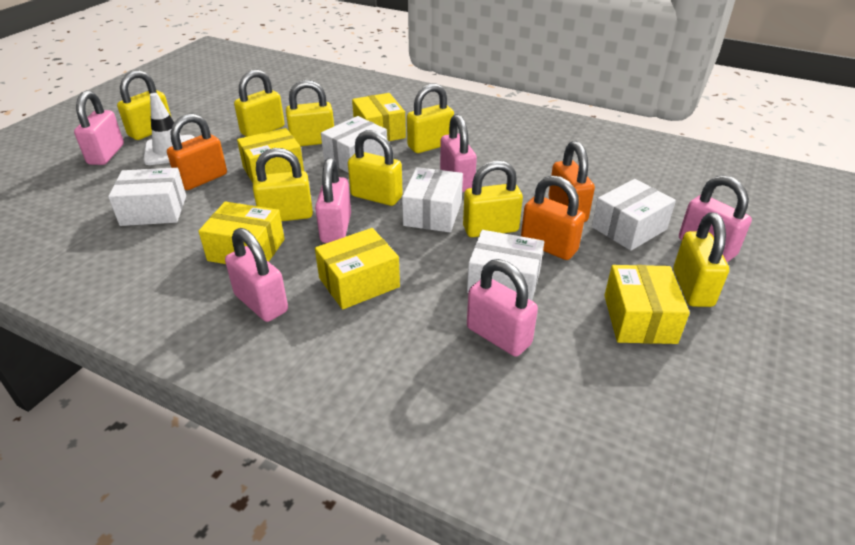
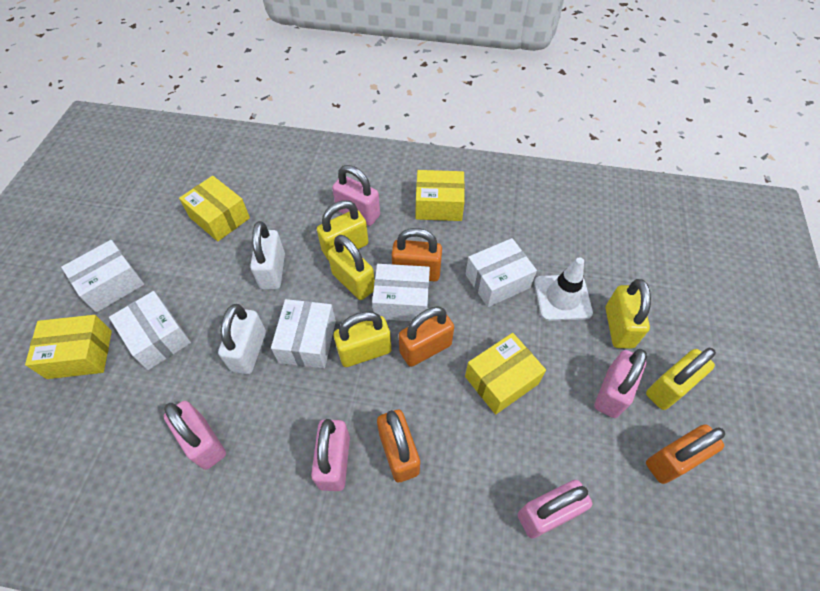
orange padlock: [167,113,227,190] [521,175,585,260] [548,141,595,222] = 3 -> [377,410,420,482] [392,228,442,281] [399,306,454,367] [646,424,725,484] = 4
pink padlock: [74,91,124,165] [225,228,288,322] [315,158,351,243] [440,114,477,192] [467,259,538,357] [679,175,752,262] = 6 -> [164,401,226,470] [311,419,350,491] [332,165,380,226] [518,480,592,539] [594,349,647,418] = 5
white padlock: none = 0 -> [218,304,266,374] [250,221,285,290] = 2
yellow box: [198,202,284,264] [237,128,304,183] [315,228,400,309] [352,93,406,141] [604,265,690,344] = 5 -> [25,315,112,379] [179,176,250,241] [415,170,465,221] [465,333,546,415] = 4
yellow padlock: [117,70,171,140] [234,69,285,137] [253,148,313,221] [286,80,334,146] [348,130,403,206] [407,84,454,153] [463,160,523,237] [673,213,729,307] = 8 -> [317,200,368,260] [328,235,375,300] [334,311,391,367] [605,279,651,349] [646,348,716,410] = 5

